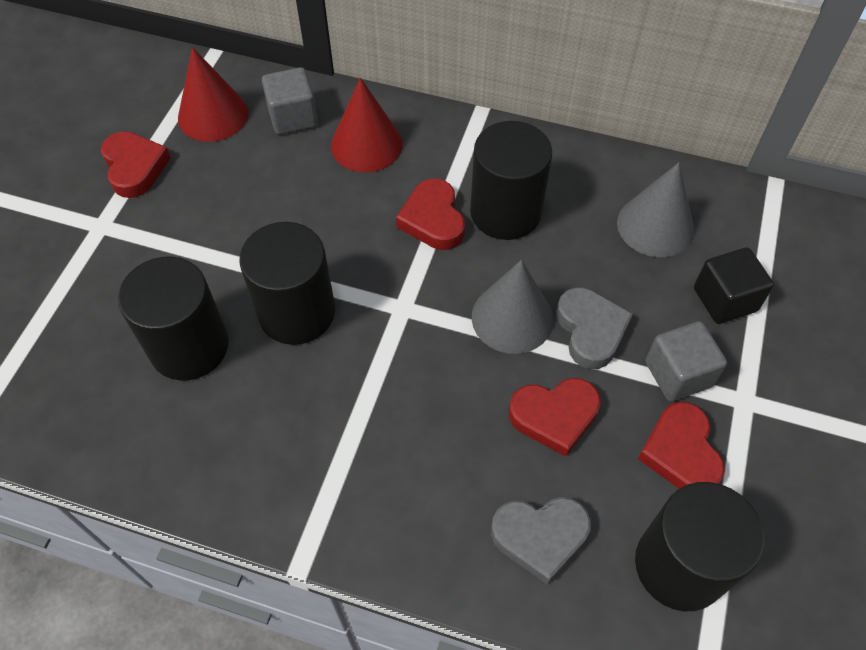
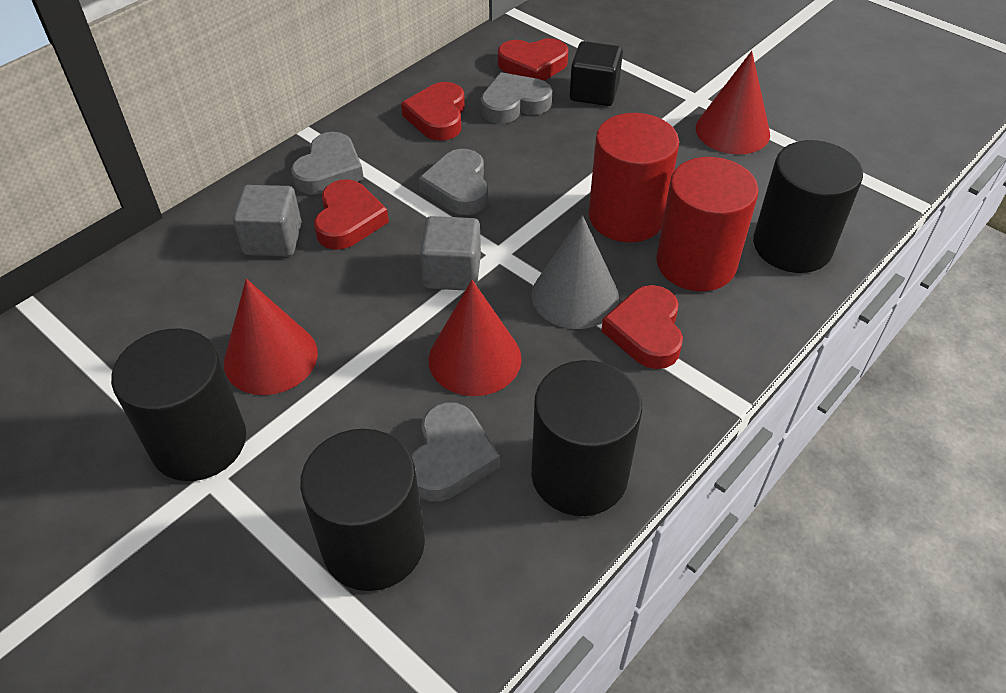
grey cone: [472,260,554,354] [617,162,694,257] = 2 -> [531,215,619,329] = 1
grey heart: [491,497,591,585] [556,287,633,369] = 2 -> [291,132,364,195] [411,402,500,502] [419,149,488,215] [481,72,552,124] = 4
red cone: [178,47,249,142] [331,78,403,172] = 2 -> [224,279,318,395] [429,280,522,396] [696,51,770,155] = 3
red cylinder: none = 0 -> [589,113,679,242] [656,157,759,291] = 2

